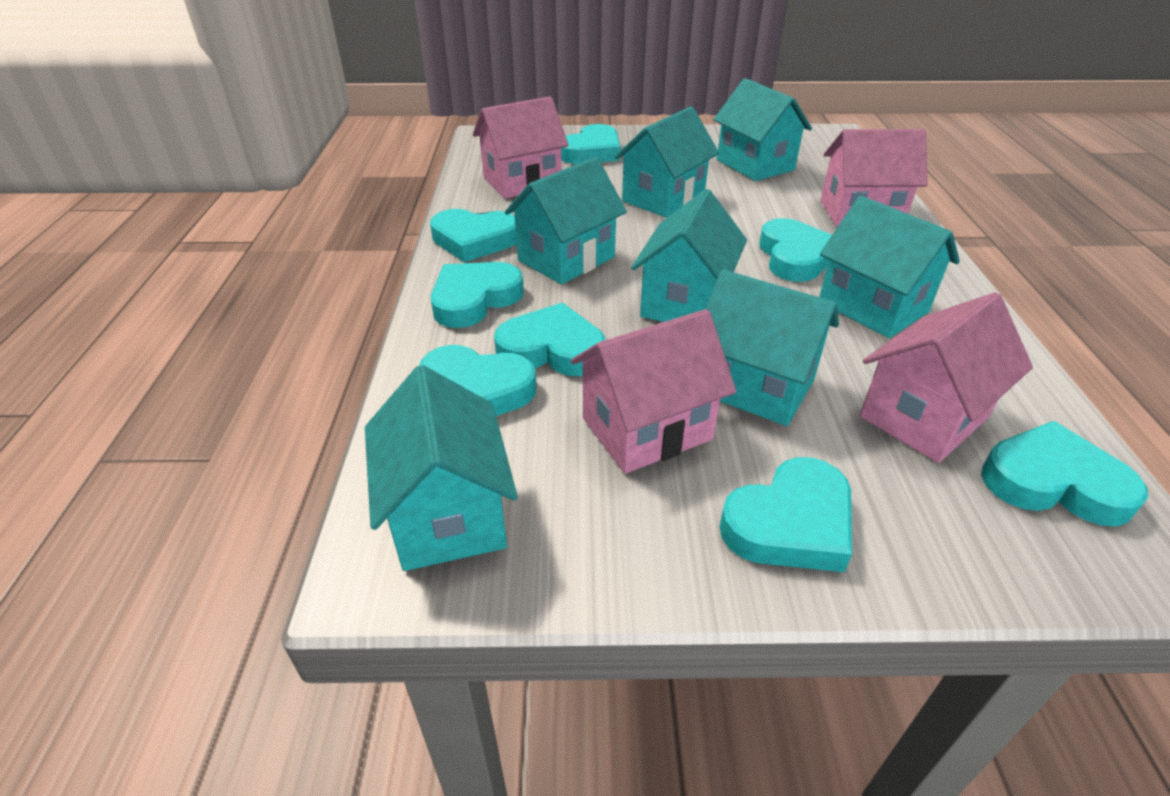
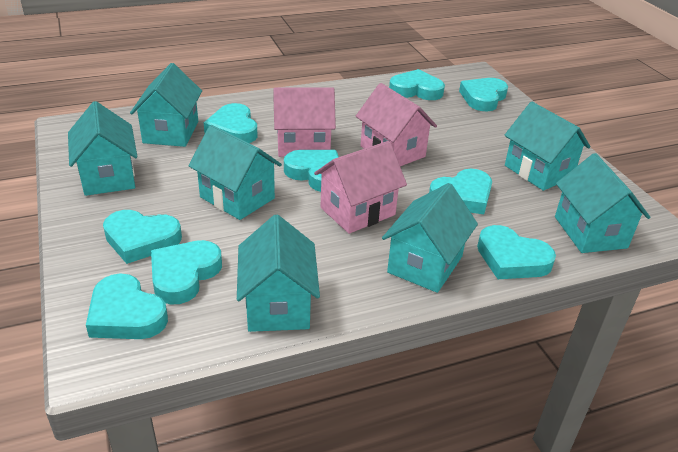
pink house: [473,96,568,199] [571,309,736,474] [820,129,927,227] [860,292,1033,463] = 4 -> [273,87,336,157] [314,141,407,234] [356,83,437,166] = 3
turquoise heart: [419,345,537,416] [430,209,517,262] [431,262,524,328] [494,303,605,376] [561,124,621,164] [719,457,852,572] [759,218,832,282] [981,421,1148,526] = 8 -> [86,274,168,339] [103,210,182,264] [151,240,222,304] [204,103,258,143] [284,150,339,192] [389,69,445,100] [429,169,492,214] [459,78,508,111] [477,225,556,279] = 9

